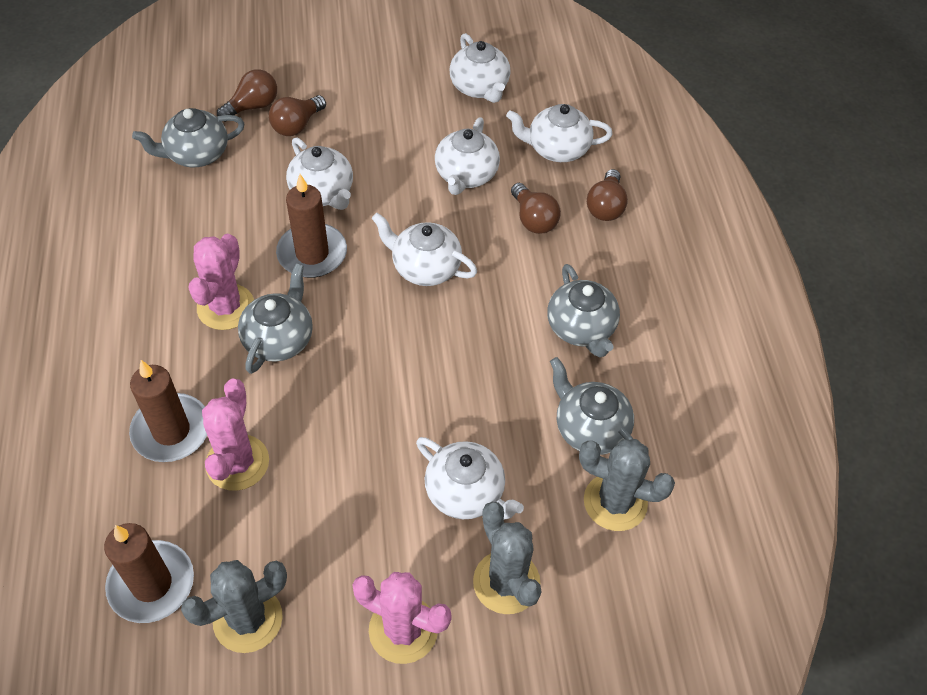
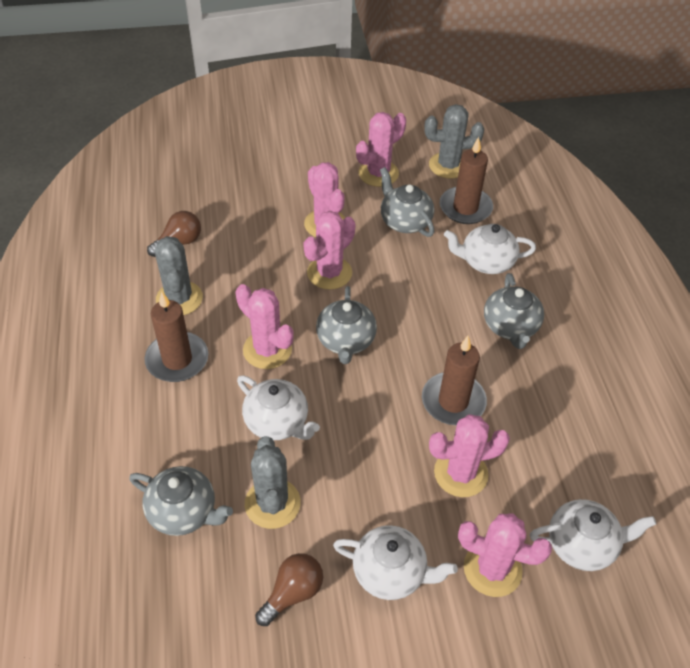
brown light bulb: [217,69,277,122] [269,95,326,136] [511,183,561,234] [587,169,628,221] = 4 -> [147,211,201,257] [255,553,323,626] = 2
pink cactus: [189,234,254,330] [202,378,269,491] [352,572,452,664] = 3 -> [235,284,294,369] [303,211,356,290] [304,162,345,237] [356,112,406,187] [429,414,510,497] [458,513,552,597] = 6
white teapot: [286,137,353,210] [372,213,477,286] [416,437,524,519] [435,117,500,195] [449,33,510,103] [506,104,613,162] = 6 -> [237,376,320,440] [333,525,458,600] [444,224,536,274] [530,499,656,571] = 4

